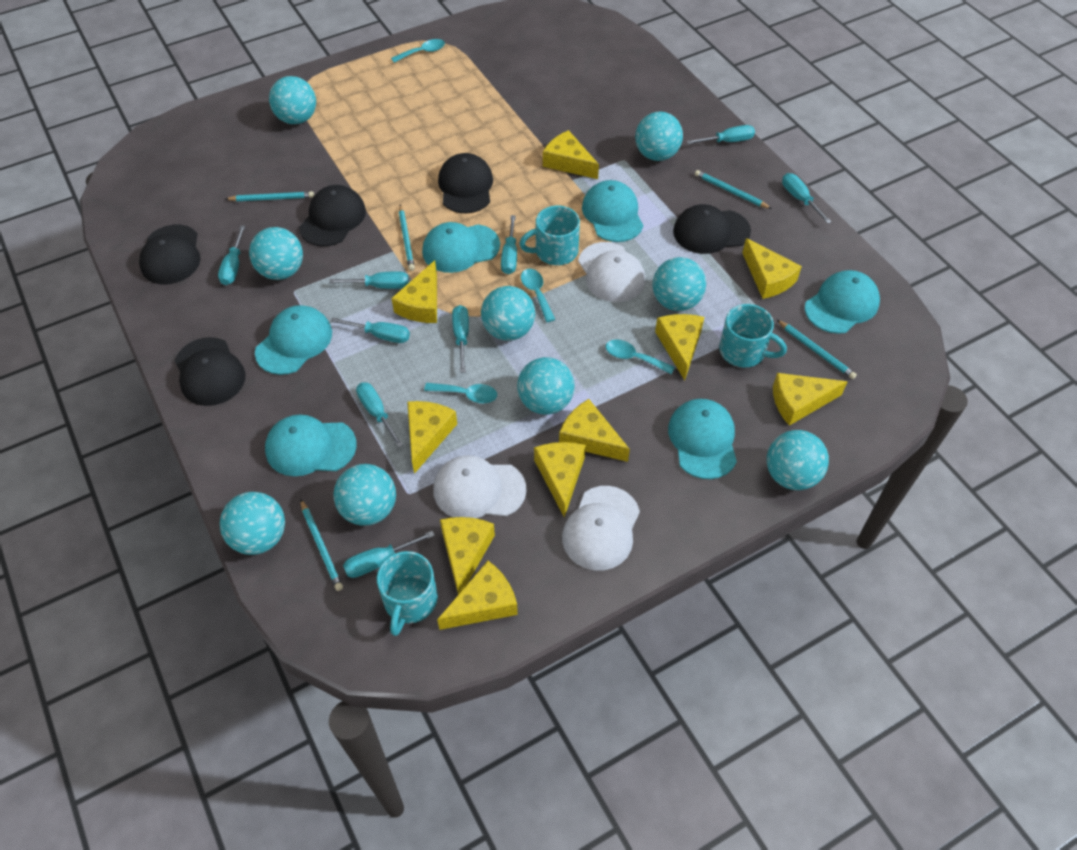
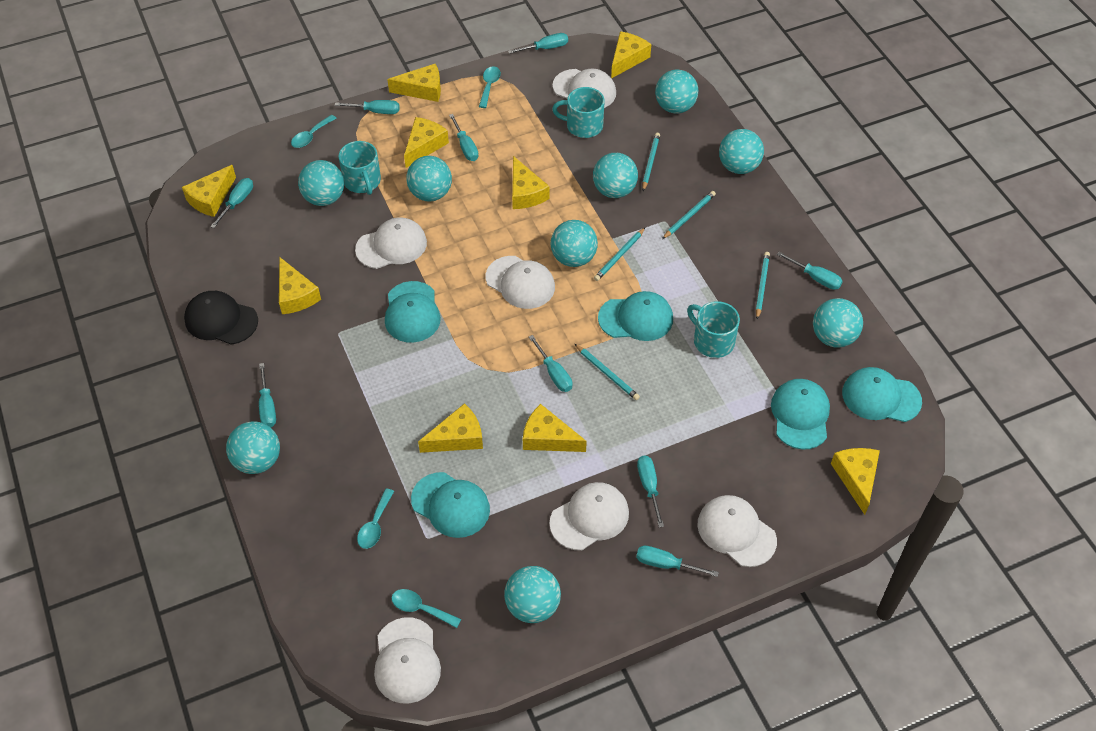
black cap: [139,225,201,284] [175,337,246,406] [299,185,366,246] [438,153,493,213] [673,204,751,254] = 5 -> [184,291,258,345] = 1
turquoise cap: [255,305,332,375] [265,414,357,476] [422,222,500,273] [582,180,643,242] [668,399,737,479] [805,270,880,334] = 6 -> [385,281,441,343] [411,472,490,538] [598,291,673,341] [771,379,830,450] [842,367,922,422] = 5
white cap: [433,455,527,518] [562,486,640,571] [578,242,646,302] = 3 -> [355,217,427,269] [374,617,441,703] [486,256,555,309] [549,482,629,550] [553,68,616,108] [697,495,777,567] = 6
yellow cheese: [391,260,437,323] [407,401,457,474] [437,561,518,630] [440,517,495,595] [534,442,586,518] [543,130,599,179] [559,399,630,462] [655,314,704,380] [742,238,802,299] [773,373,848,426] = 10 -> [182,165,236,217] [279,257,321,314] [387,64,441,102] [404,117,449,168] [418,403,483,453] [512,156,550,209] [523,404,587,452] [611,31,651,78] [831,448,880,515] = 9

